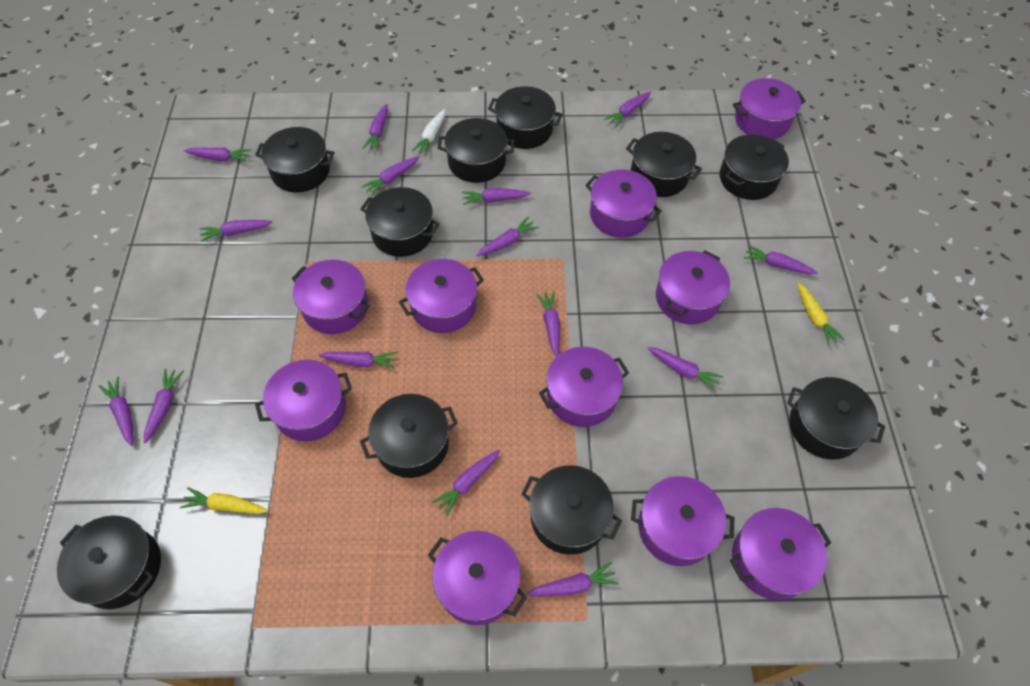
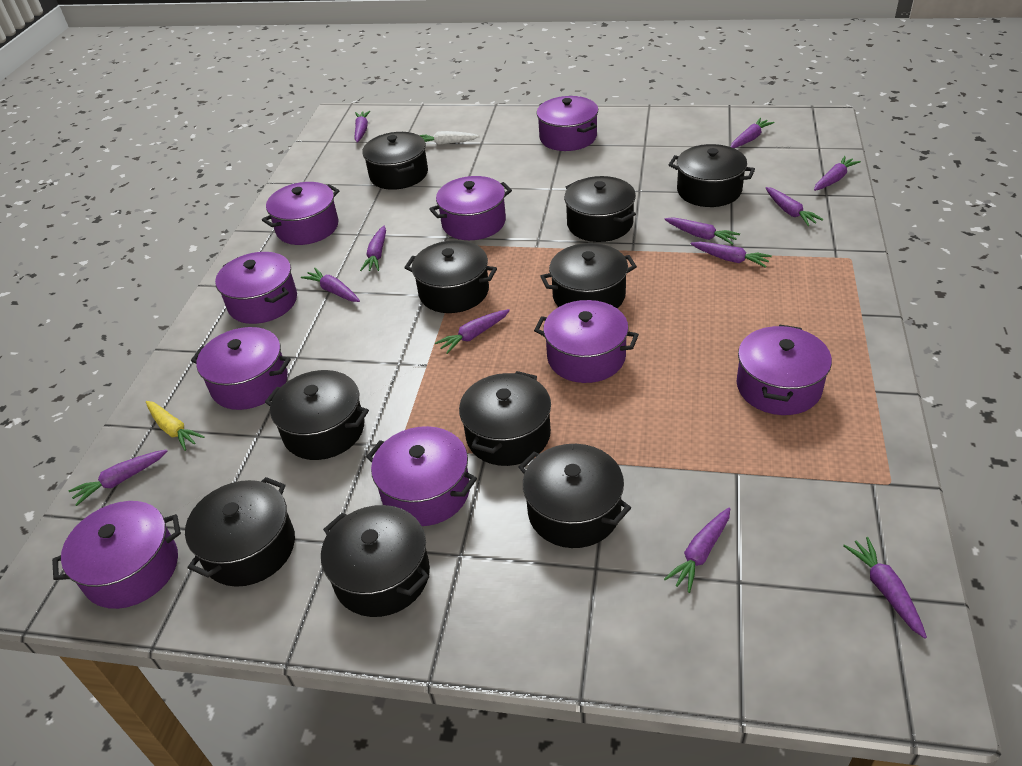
purple carrot: [99,377,133,446] [144,369,184,443] [184,148,251,162] [199,220,272,242] [318,352,398,369] [361,156,419,196] [363,104,388,151] [432,450,500,516] [462,188,531,205] [476,217,539,256] [526,562,619,596] [536,291,560,357] [604,92,651,127] [647,347,723,391] [744,245,818,274] = 15 -> [69,449,167,506] [301,268,360,302] [355,111,370,143] [360,226,386,271] [435,309,510,354] [664,217,740,245] [664,508,730,593] [691,242,772,268] [730,118,775,148] [766,187,824,226] [814,156,861,191] [843,537,927,639] = 12
purple pot: [255,360,352,441] [291,260,370,334] [399,259,484,333] [428,531,527,625] [539,347,629,427] [585,170,662,238] [631,476,734,566] [656,250,730,325] [730,508,831,600] [733,78,806,139] = 10 -> [52,501,181,609] [191,327,291,410] [215,252,297,324] [262,182,339,245] [366,426,477,526] [429,176,512,240] [534,300,639,383] [537,96,598,151] [736,325,832,415] = 9
yellow carrot: [180,487,268,514] [797,283,845,346] = 2 -> [146,401,205,451] = 1

